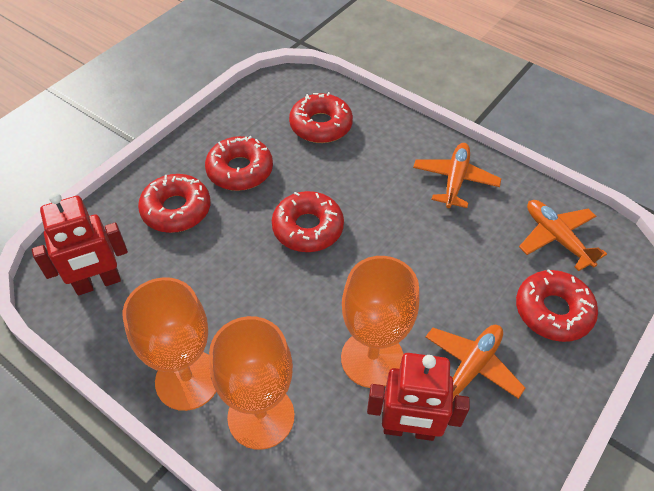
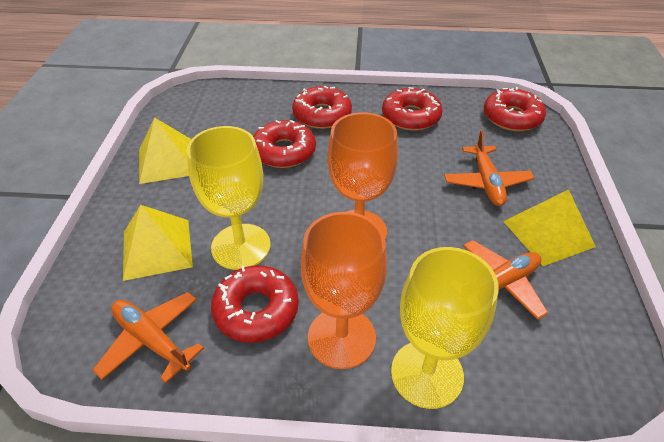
orange goblet: [123,277,216,411] [209,316,295,450] [341,256,419,388] = 3 -> [301,212,387,369] [328,112,398,240] = 2
red robot: [32,192,128,296] [367,353,470,441] = 2 -> none = 0
yellow goblet: none = 0 -> [187,126,271,270] [391,247,499,409] = 2
yellow pyramid: none = 0 -> [123,205,193,281] [139,118,191,184] [503,190,596,266] = 3

